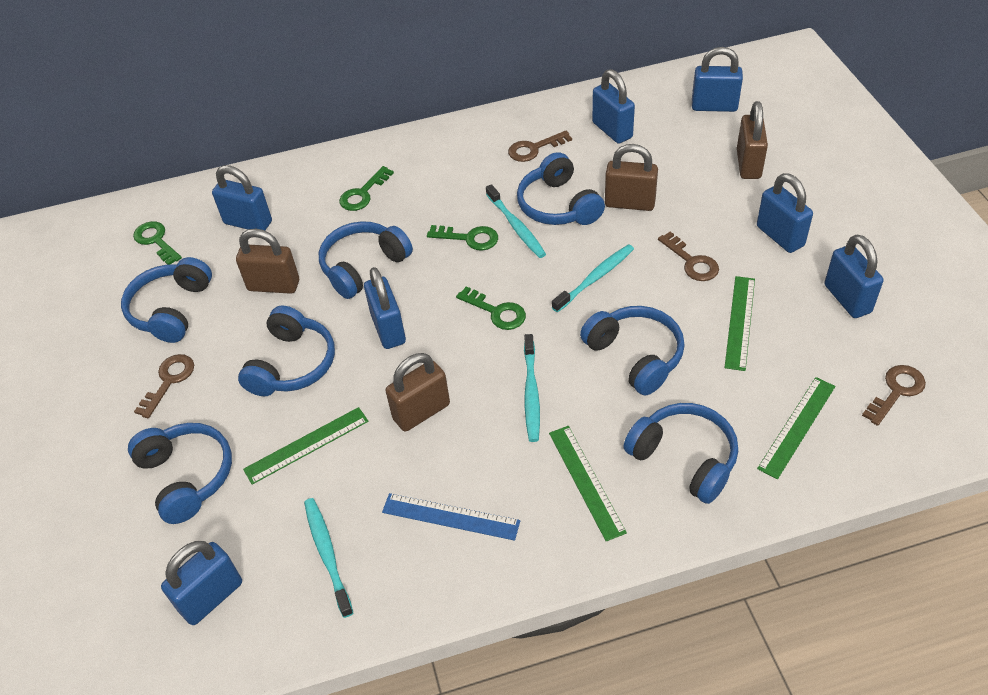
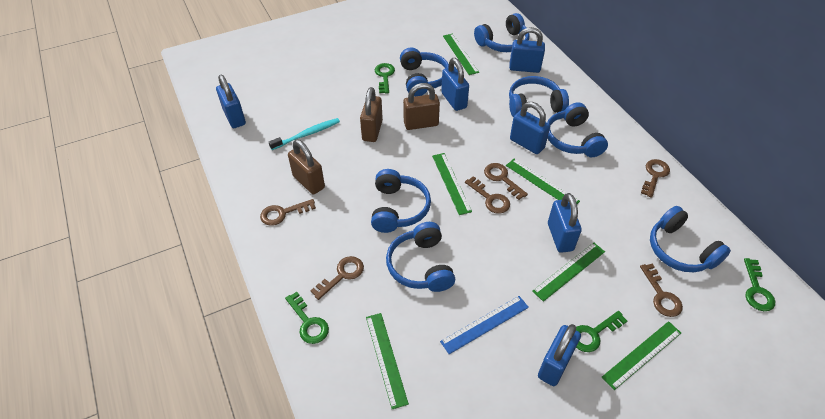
blue padlock: [161,541,242,625] [212,165,272,231] [364,267,406,349] [592,69,635,144] [692,47,743,112] [757,173,813,253] [824,235,883,318] = 7 -> [216,75,246,128] [441,58,469,111] [509,27,545,73] [510,102,550,154] [538,324,581,386] [548,193,582,253] = 6
brown key: [134,354,194,418] [508,131,572,162] [658,231,719,281] [862,365,926,426] = 4 -> [260,199,316,226] [311,256,364,300] [465,176,510,214] [484,163,528,200] [640,264,683,317] [641,159,670,198] = 6
brown padlock: [236,229,299,294] [385,353,450,432] [605,144,658,211] [737,101,768,179] = 4 -> [288,140,325,194] [360,87,383,142] [403,83,440,130] = 3
green ruler: [243,407,368,485] [549,426,627,541] [724,276,755,371] [757,377,835,479] = 4 -> [366,313,409,409] [432,153,472,215] [443,33,479,75] [506,159,580,204] [532,243,605,302] [602,321,681,390] = 6
turquoise toothbrush: [304,498,353,618] [486,184,546,258] [524,334,540,442] [552,244,634,312] = 4 -> [269,118,340,150] = 1

